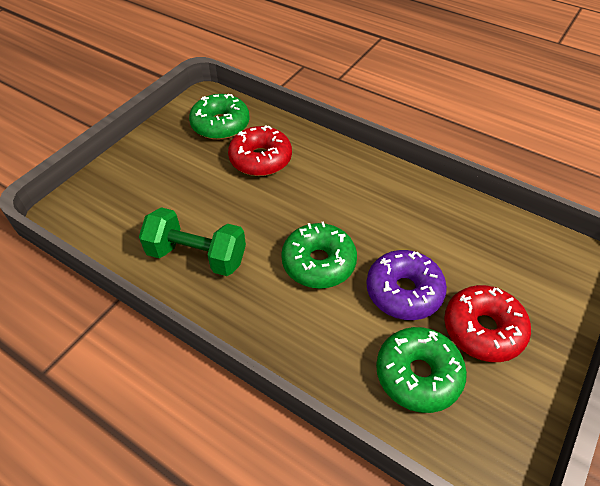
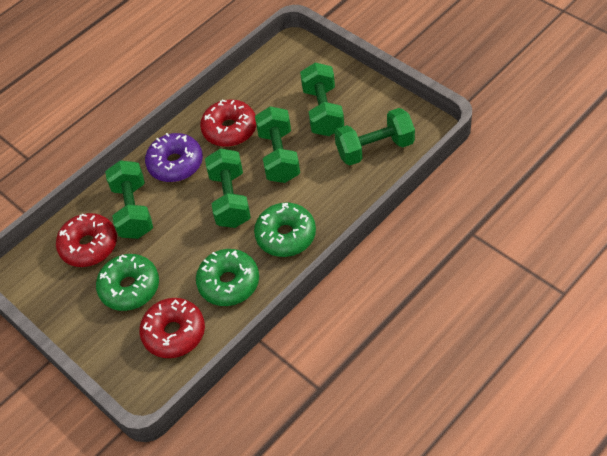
green dumbbell: [139,207,246,276] = 1 -> [105,160,153,239] [205,148,251,228] [255,106,300,183] [300,63,344,136] [334,108,415,165] = 5
red donut: [228,126,292,176] [444,285,531,362] = 2 -> [56,213,117,267] [139,298,205,358] [200,99,256,147] = 3

